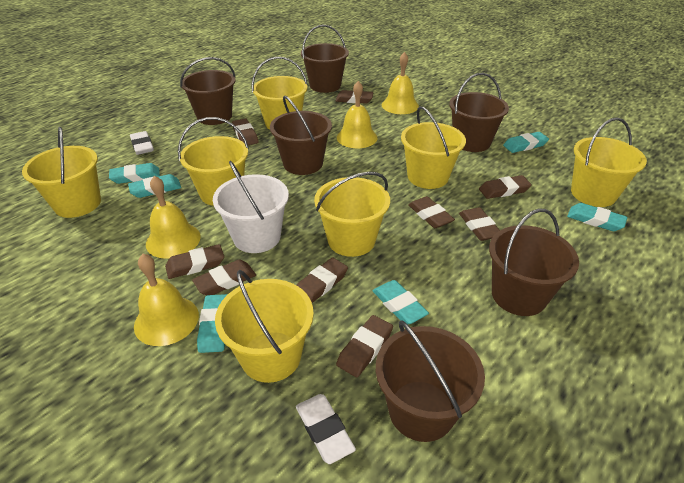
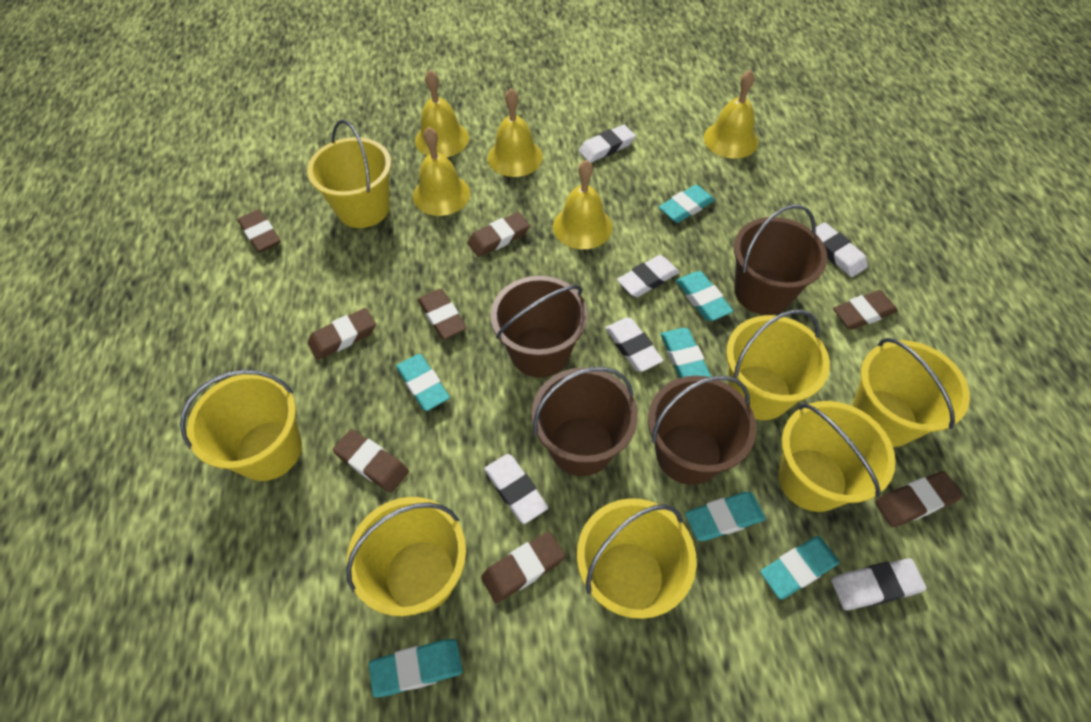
brown bucket: [180,57,236,125] [270,96,332,175] [301,25,349,93] [376,320,485,442] [449,73,509,152] [489,209,579,316] = 6 -> [491,276,588,378] [531,367,638,476] [648,376,757,485] [734,205,828,315] = 4
brown eraser: [165,244,224,279] [192,260,256,295] [232,118,258,145] [297,257,348,303] [336,90,373,103] [336,315,393,377] [408,196,455,228] [459,207,500,241] [479,175,532,199] = 9 -> [238,209,280,253] [308,308,376,360] [333,429,409,493] [418,289,467,339] [468,212,530,257] [481,531,565,603] [833,290,898,330] [875,471,962,527] = 8
turquoise eraser: [109,163,160,184] [128,174,181,198] [197,294,228,353] [373,280,429,325] [503,132,549,153] [567,203,628,231] = 6 -> [369,639,463,697] [396,354,450,411] [659,185,715,223] [660,328,711,378] [676,271,733,321] [685,491,766,541] [760,536,839,600] = 7
white bucket: [213,161,289,253] = 1 -> none = 0
white eraser: [130,131,154,155] [296,394,356,464] = 2 -> [484,454,548,524] [579,124,636,163] [605,318,663,372] [617,255,679,297] [816,222,868,277] [831,558,927,610] = 6
yellow bell: [134,254,199,346] [146,176,201,259] [337,81,377,148] [382,52,419,114] = 4 -> [413,127,470,216] [415,70,469,157] [488,88,543,177] [553,160,612,249] [704,70,758,159] = 5

